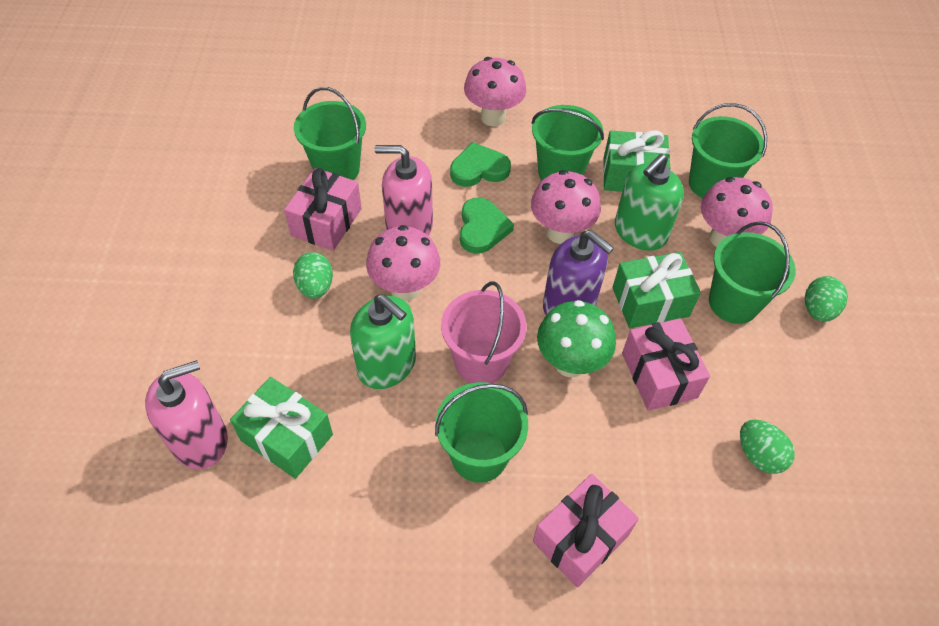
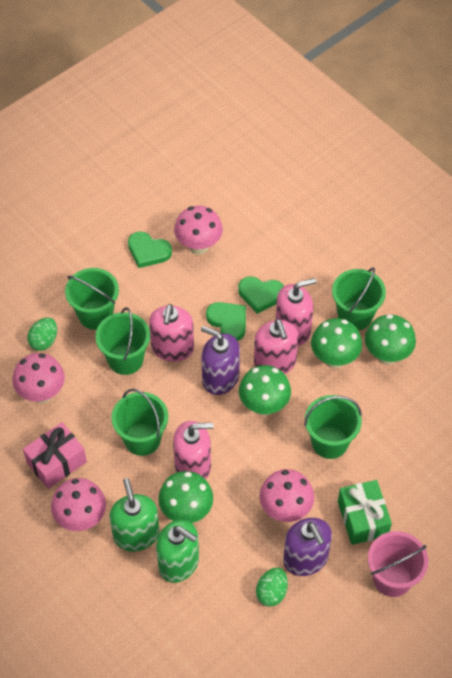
green egg: [293,252,333,299] [740,420,795,474] [805,276,848,322] = 3 -> [27,318,57,351] [256,567,288,606] = 2
green gift: [230,377,333,479] [603,130,670,192] [612,252,701,328] = 3 -> [338,480,392,545] = 1
green heart: [450,142,511,187] [460,197,514,254] = 2 -> [128,231,172,268] [206,302,246,341] [238,276,284,314] = 3
green mushroom: [537,300,616,377] = 1 -> [158,471,213,523] [239,365,291,416] [311,318,362,368] [365,314,416,365] = 4
pink gift: [284,168,362,251] [533,474,639,587] [622,318,710,411] = 3 -> [23,422,87,489] = 1
pink soap dispenser: [145,360,228,469] [375,145,433,236] = 2 -> [149,304,194,362] [173,421,214,480] [254,319,299,374] [276,278,316,346] = 4
purple soap dispenser: [543,230,614,315] = 1 -> [201,326,240,395] [283,518,332,576] = 2

